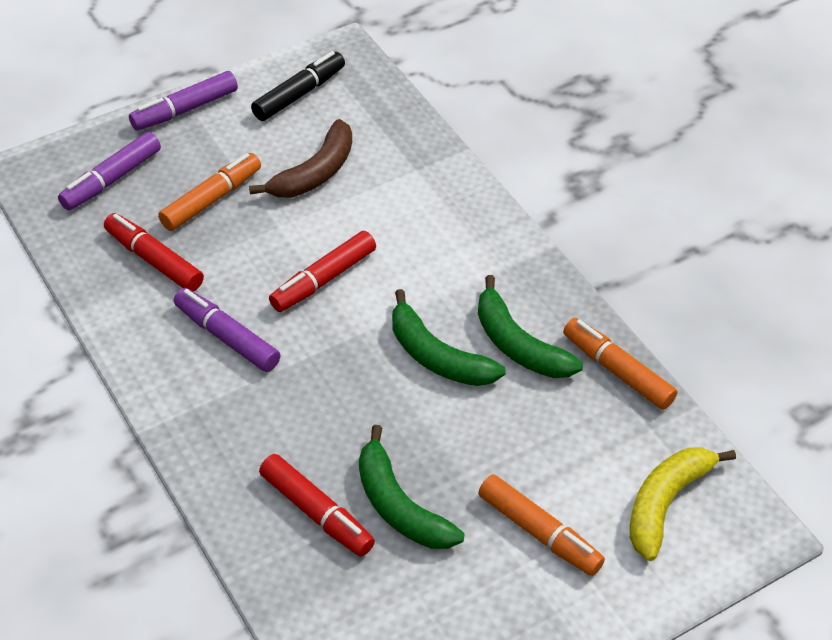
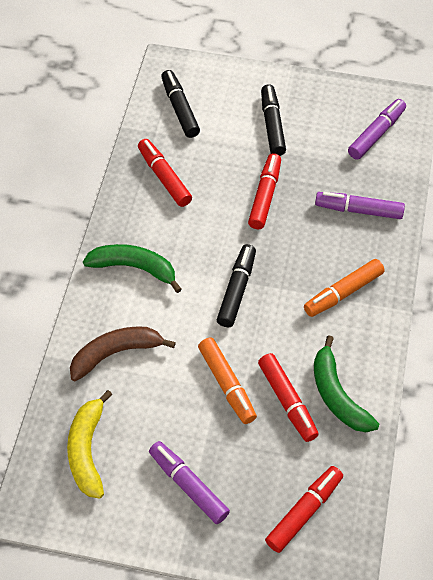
black marker: [251,51,345,121] = 1 -> [161,70,200,138] [217,244,256,327] [261,84,286,156] = 3
green banana: [359,425,465,549] [392,289,506,386] [478,275,583,378] = 3 -> [83,244,182,293] [314,335,379,432] = 2
orange marker: [158,153,261,231] [478,474,605,576] [563,318,678,410] = 3 -> [198,337,257,424] [304,259,385,317] = 2
red marker: [104,213,204,292] [259,454,375,557] [269,231,376,312] = 3 -> [138,139,192,207] [248,153,281,229] [258,353,319,442] [265,466,343,553] = 4

